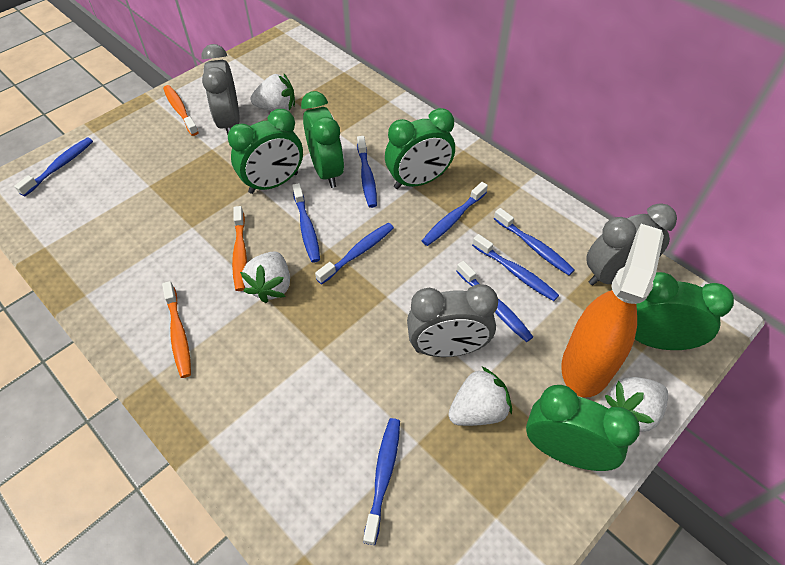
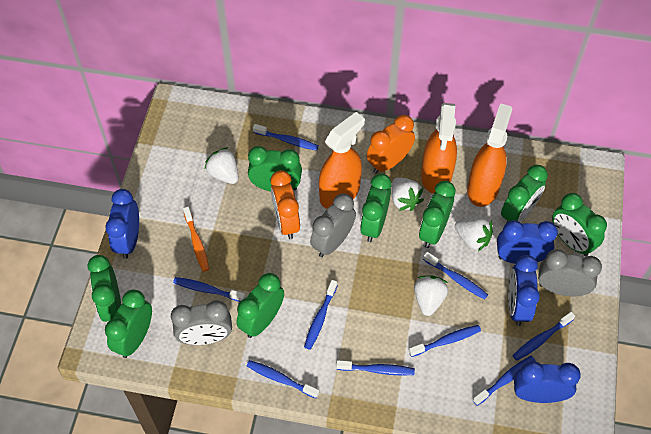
blue clock: none = 0 -> [105,189,139,259] [497,220,558,264] [508,255,540,326] [514,361,581,403] = 4
green clock: [228,109,303,194] [301,91,344,188] [385,108,455,189] [526,385,640,471] [635,272,734,350] = 5 -> [88,255,121,322] [105,290,152,358] [236,273,284,338] [248,146,302,192] [360,173,391,242] [419,181,456,248] [501,165,548,222] [552,193,607,256] = 8
orange clock: none = 0 -> [271,170,300,239] [366,115,415,174] = 2
orange spray bottle: [561,224,664,398] = 1 -> [319,112,364,209] [421,103,457,194] [467,103,512,207] = 3
orange toothbrush: [162,281,191,378] [163,85,199,136] [232,206,247,291] = 3 -> [183,207,209,272] = 1

